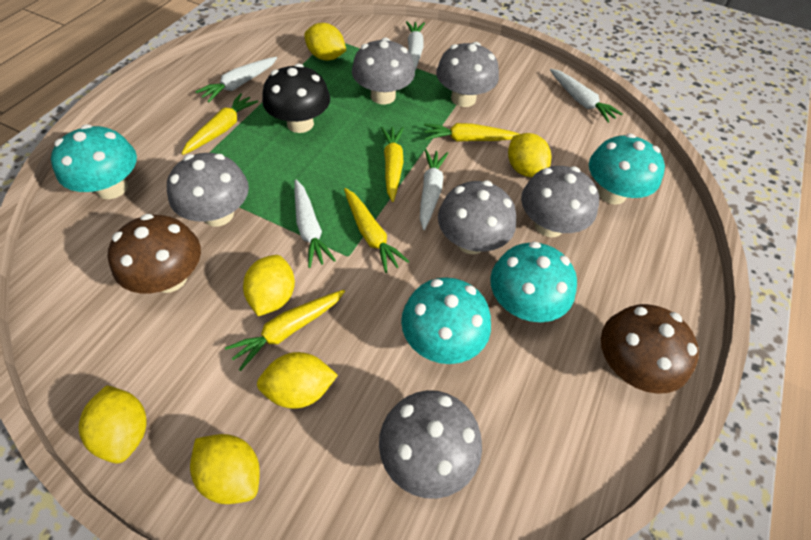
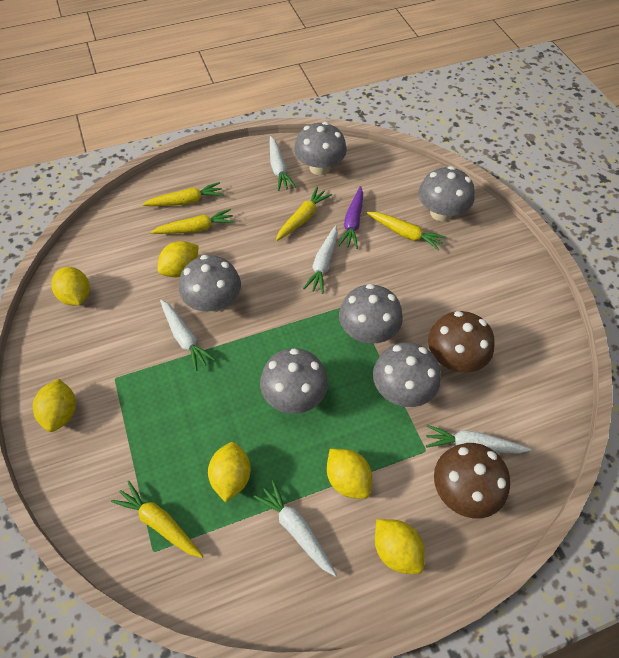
black mushroom: [262,63,330,133] = 1 -> none = 0
purple carrot: none = 0 -> [338,186,363,249] = 1
turquoise mushroom: [51,124,137,199] [401,277,491,364] [490,241,577,322] [589,133,665,205] = 4 -> none = 0

